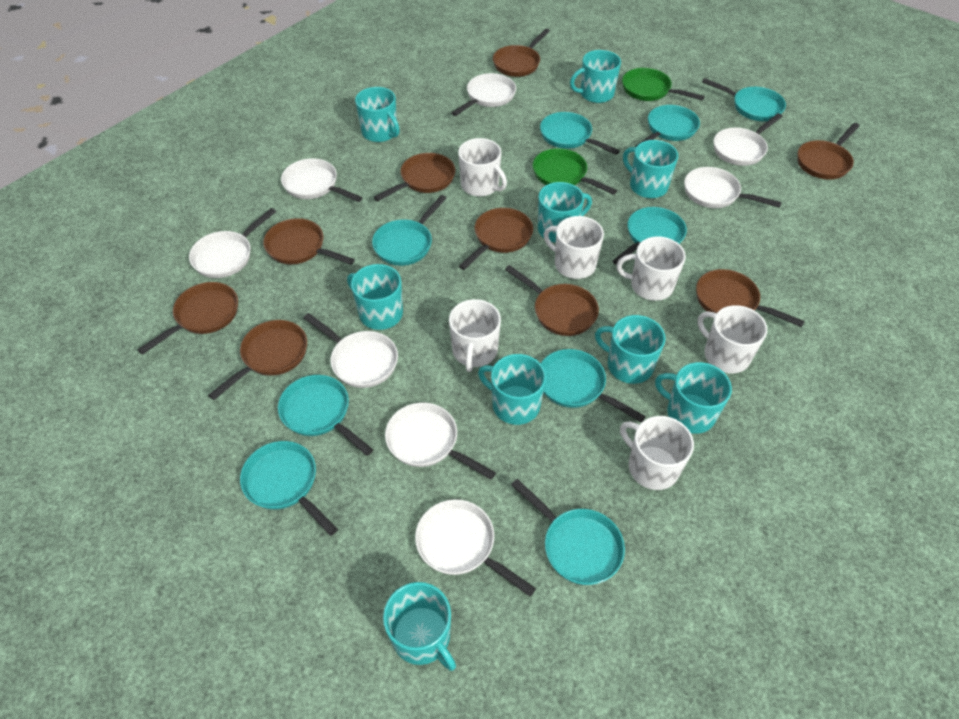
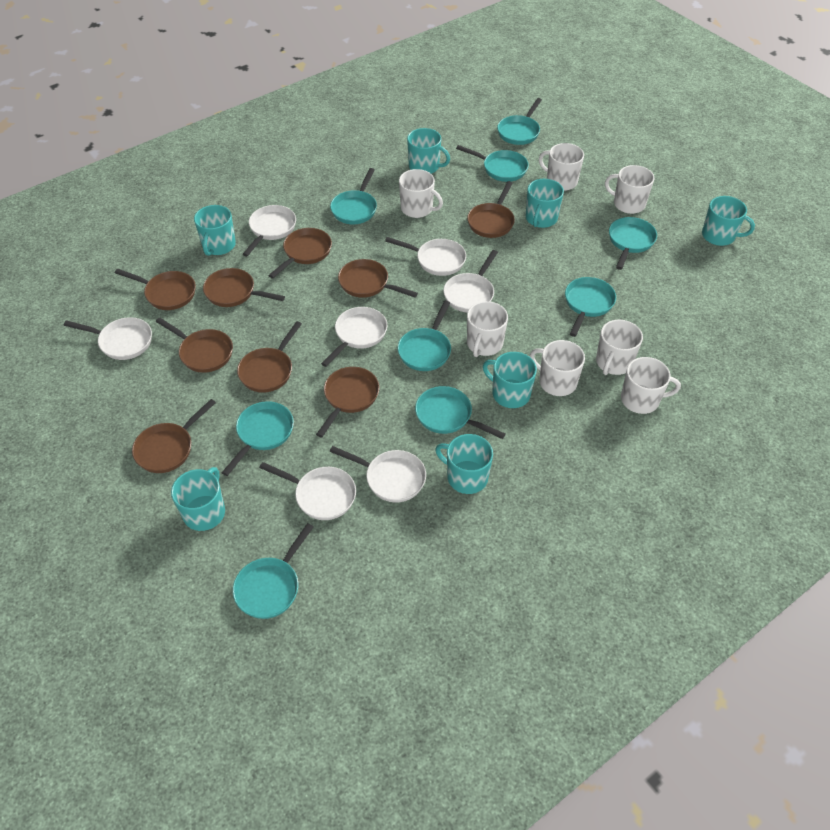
green pan: [533,148,617,195] [622,68,705,101] = 2 -> none = 0
turquoise mug: [347,264,403,330] [355,87,400,142] [383,582,456,671] [478,354,546,425] [538,182,592,243] [570,50,621,103] [595,315,666,384] [623,140,678,198] [655,362,732,433] = 9 -> [171,467,225,531] [194,205,236,256] [407,128,450,174] [435,434,493,494] [483,352,537,408] [526,179,564,228] [702,196,755,246] = 7
white mug: [449,299,501,372] [458,138,507,197] [544,216,604,279] [617,236,686,301] [620,416,694,490] [697,305,767,373] = 6 -> [399,169,443,218] [467,301,508,357] [530,340,585,396] [539,143,584,191] [596,320,643,375] [605,165,654,214] [621,357,681,414] = 7
white pan: [189,208,276,278] [281,158,363,202] [303,313,398,388] [385,403,496,480] [415,499,536,597] [452,73,516,116] [684,167,782,208] [713,113,783,166] = 8 -> [64,317,152,360] [243,205,296,257] [259,462,356,520] [321,307,387,367] [329,446,426,503] [385,237,466,276] [443,250,498,312] = 7

